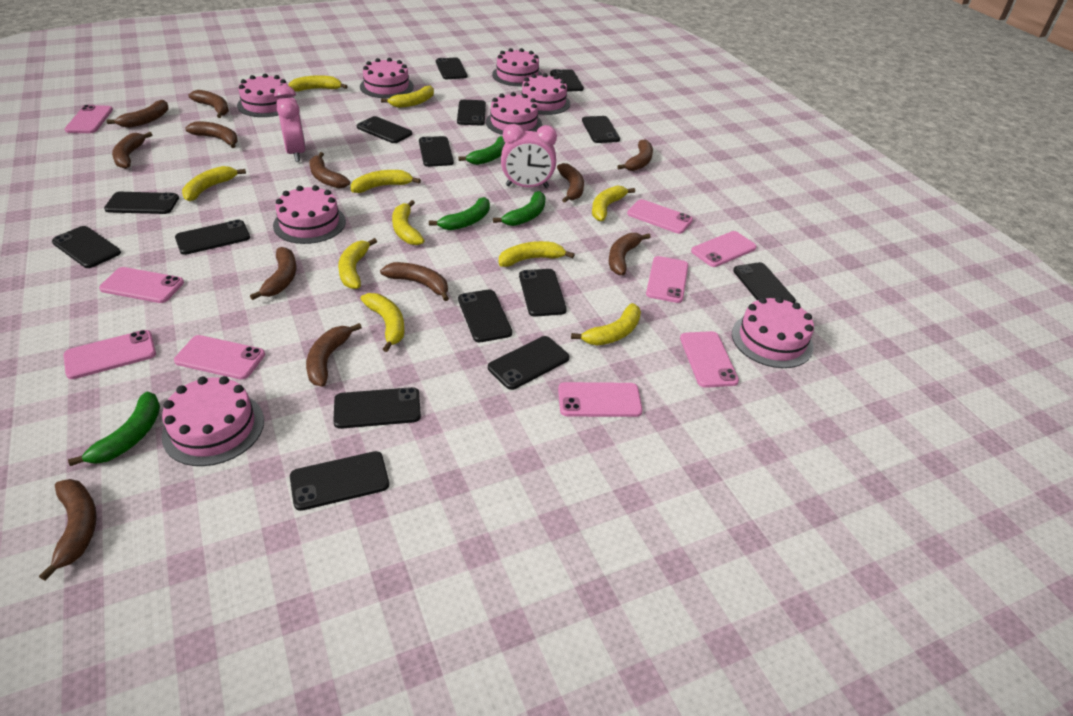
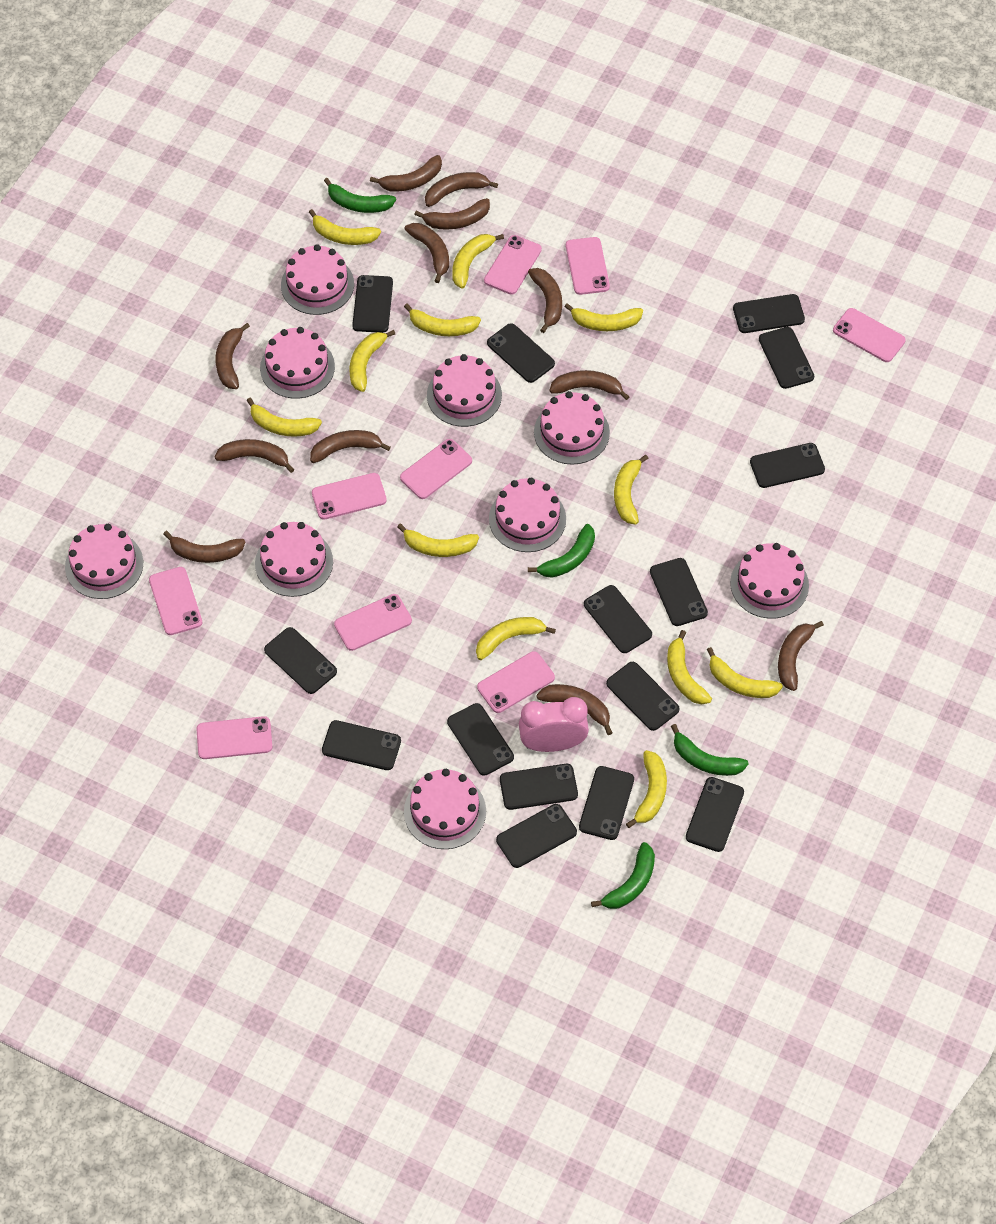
pink cake: [162,376,264,466] [237,74,293,117] [273,185,346,244] [360,58,414,98] [486,92,542,135] [492,48,543,87] [522,73,570,115] [732,297,814,368] = 8 -> [65,524,143,599] [255,522,333,597] [260,327,335,399] [281,244,354,315] [404,769,486,849] [427,354,502,427] [489,478,566,552] [534,391,610,465] [730,543,809,619] = 9
pink clock: [274,85,306,162] [501,124,557,188] = 2 -> [519,697,589,752] = 1
yellow banana: [182,166,246,201] [288,75,348,91] [338,238,377,289] [351,170,421,193] [361,293,405,352] [381,86,434,108] [392,200,424,245] [499,241,575,267] [571,303,641,345] [592,186,635,221] = 10 -> [246,398,322,437] [309,209,381,245] [350,330,395,392] [397,523,479,557] [404,304,481,336] [452,234,504,289] [476,617,556,660] [564,303,643,331] [614,455,649,525] [626,750,667,828] [667,630,712,705] [707,647,783,698] = 12

